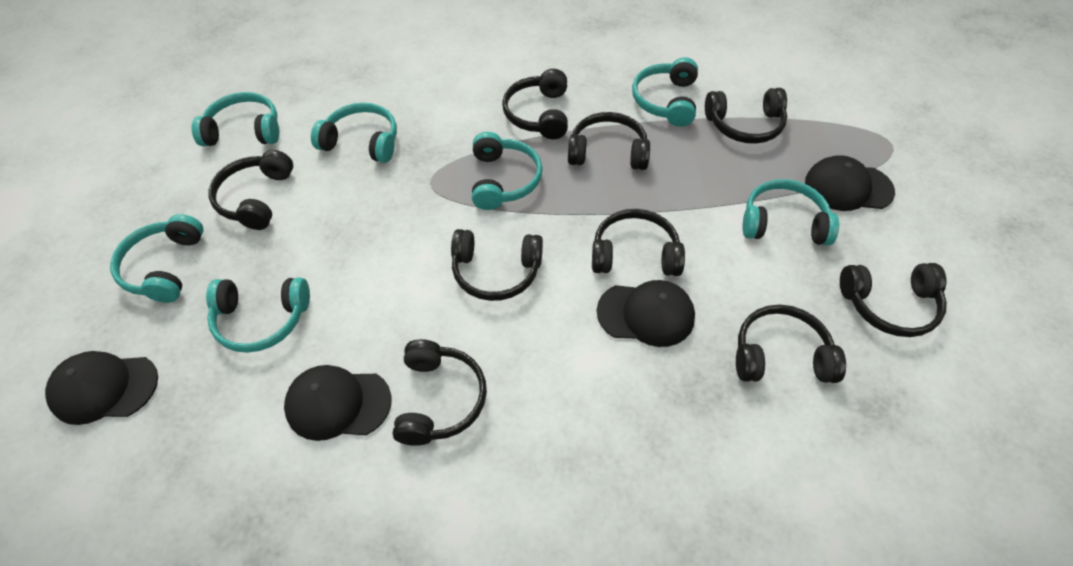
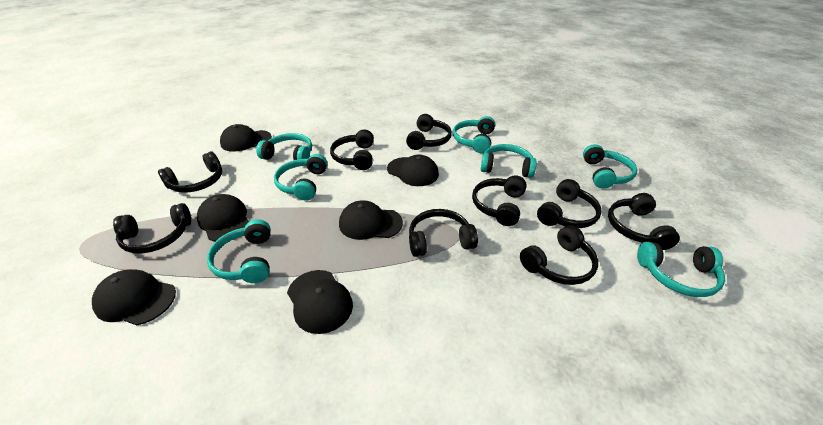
black cap: [45,351,158,425] [284,365,391,441] [597,280,695,347] [805,155,895,211] = 4 -> [92,269,176,325] [197,194,249,241] [220,124,272,152] [287,270,353,334] [339,200,403,240] [387,155,439,186] = 6

